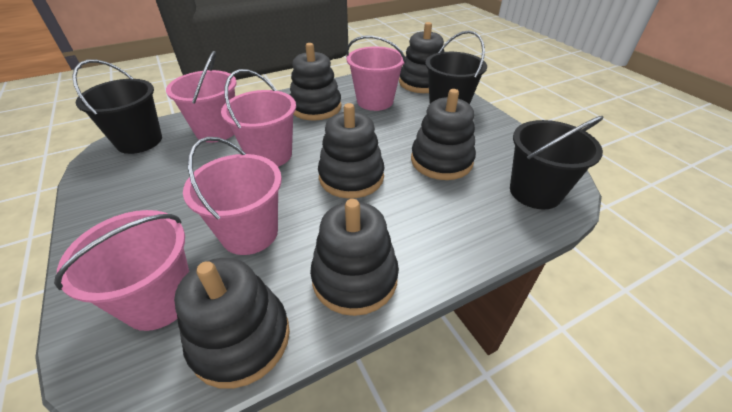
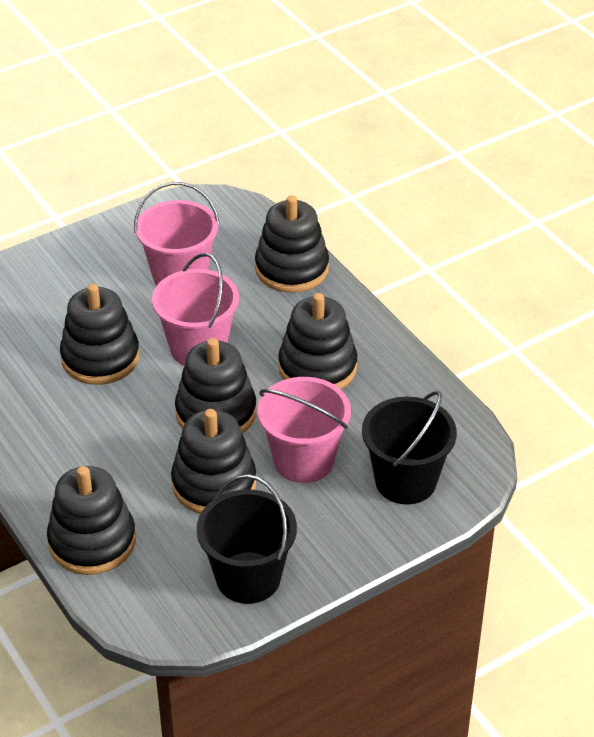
black bucket: [72,59,162,154] [425,31,487,105] [510,116,604,210] = 3 -> [197,474,297,604] [362,391,457,505] = 2
pink bucket: [54,210,189,331] [166,51,237,142] [183,137,282,255] [221,69,296,167] [346,36,406,111] = 5 -> [134,182,220,286] [152,253,239,366] [258,377,351,483] = 3

